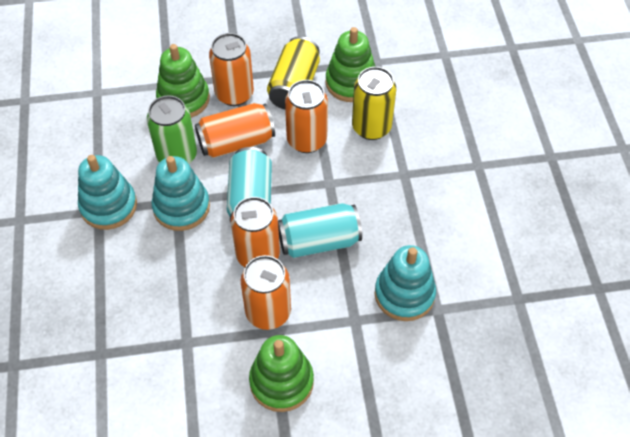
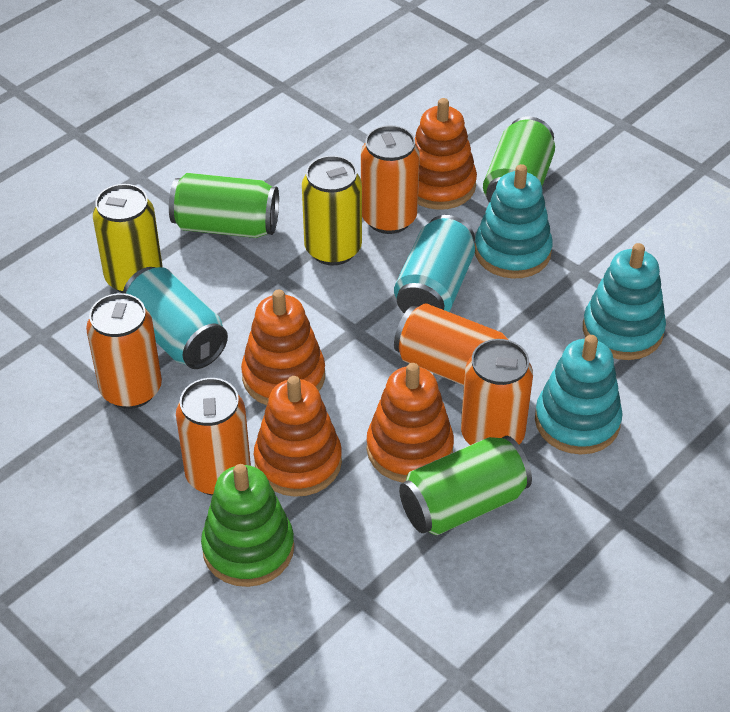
green can: [147,95,197,164] = 1 -> [169,173,279,238] [399,436,532,535] [483,116,555,203] = 3
green stacking toy: [156,44,210,118] [249,335,314,412] [325,27,375,102] = 3 -> [201,464,294,587] = 1
orange stacking toy: none = 0 -> [241,290,325,405] [254,376,342,497] [367,363,454,483] [415,98,477,210] = 4

